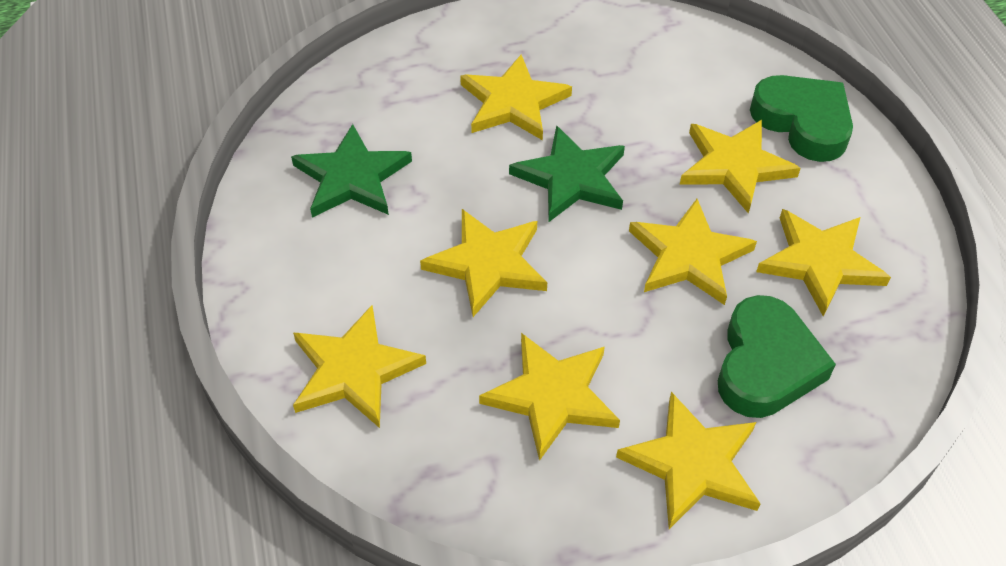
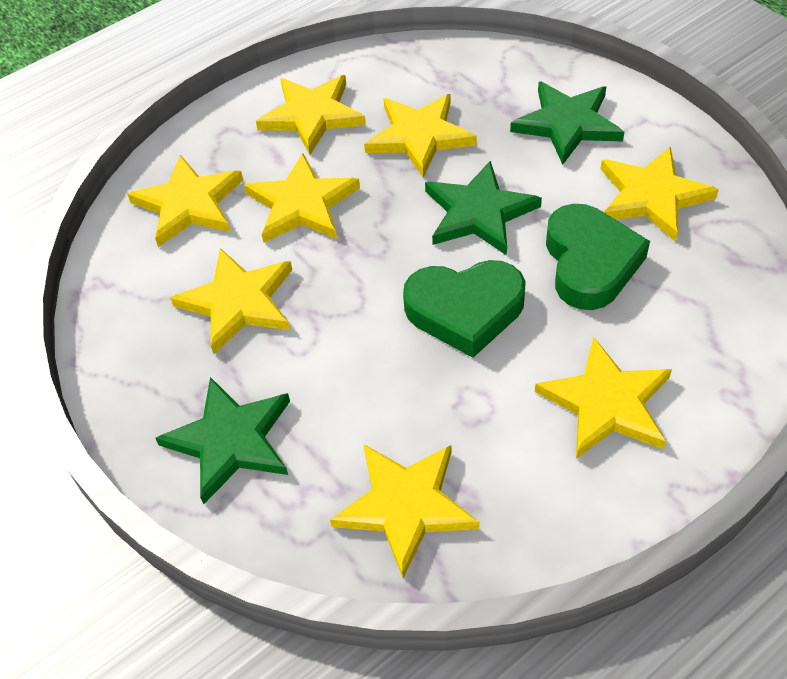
green star: [291,124,412,218] [509,125,625,222] = 2 -> [155,377,290,504] [425,161,542,256] [510,81,624,165] = 3

